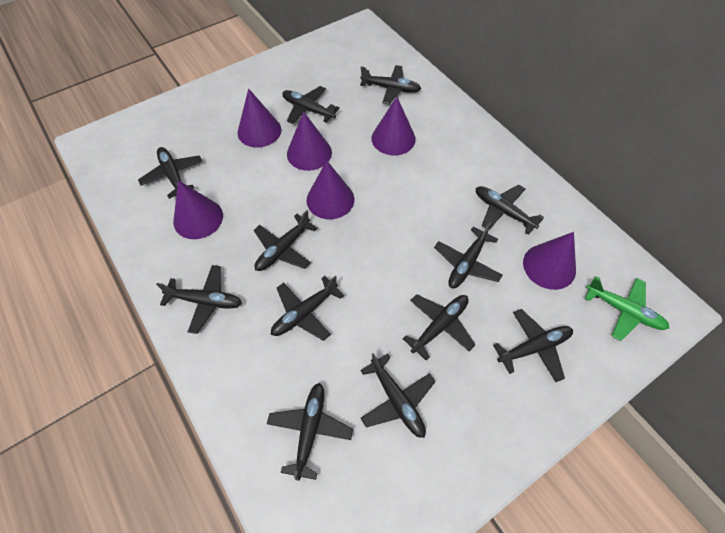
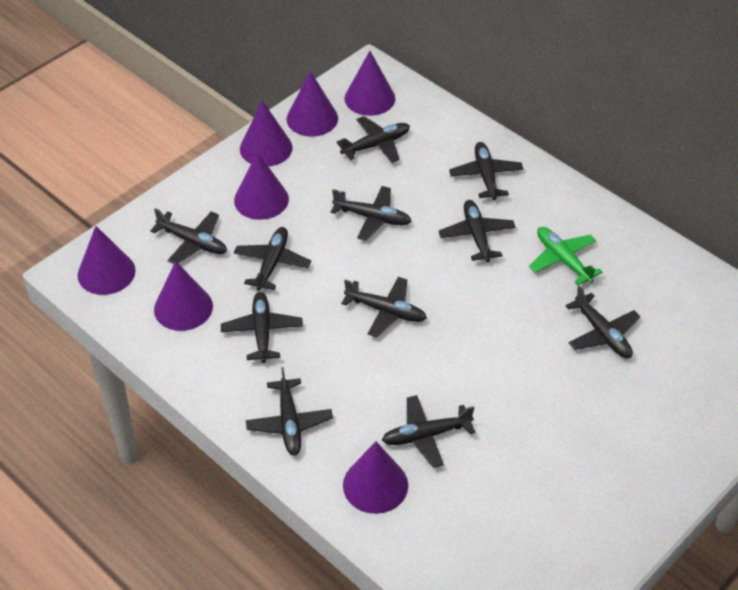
black plane: [138,147,202,199] [156,265,242,334] [254,210,317,271] [267,383,353,481] [271,276,344,341] [282,86,340,124] [360,65,421,104] [360,353,436,438] [403,294,476,361] [434,222,503,289] [476,185,544,235] [493,309,573,382] = 12 -> [150,208,227,264] [221,292,303,363] [234,227,311,291] [246,367,333,456] [331,186,411,241] [336,116,410,163] [341,277,427,337] [382,395,475,468] [439,200,516,262] [449,142,523,200] [565,285,641,358] = 11
purple cone: [173,180,223,239] [238,88,281,147] [287,111,332,171] [306,160,354,219] [372,97,416,155] [523,232,576,290] = 6 -> [78,226,136,295] [154,261,213,331] [234,152,289,220] [240,100,293,167] [287,71,338,137] [343,441,408,514] [344,51,395,116] = 7

